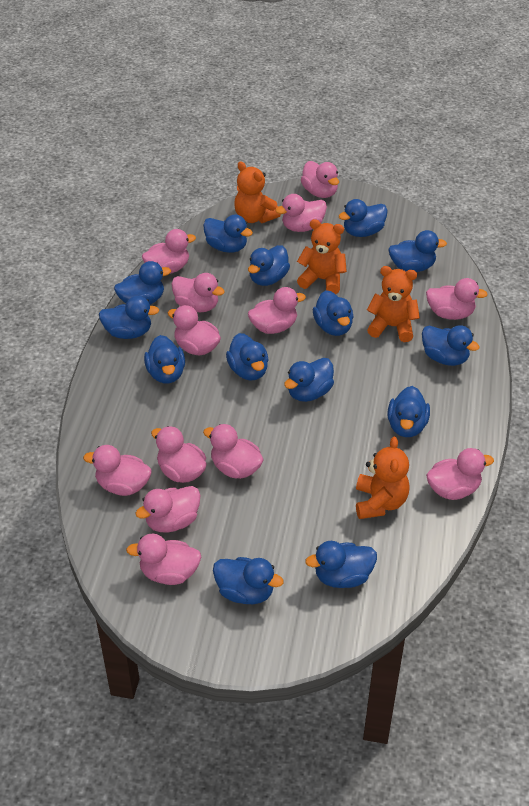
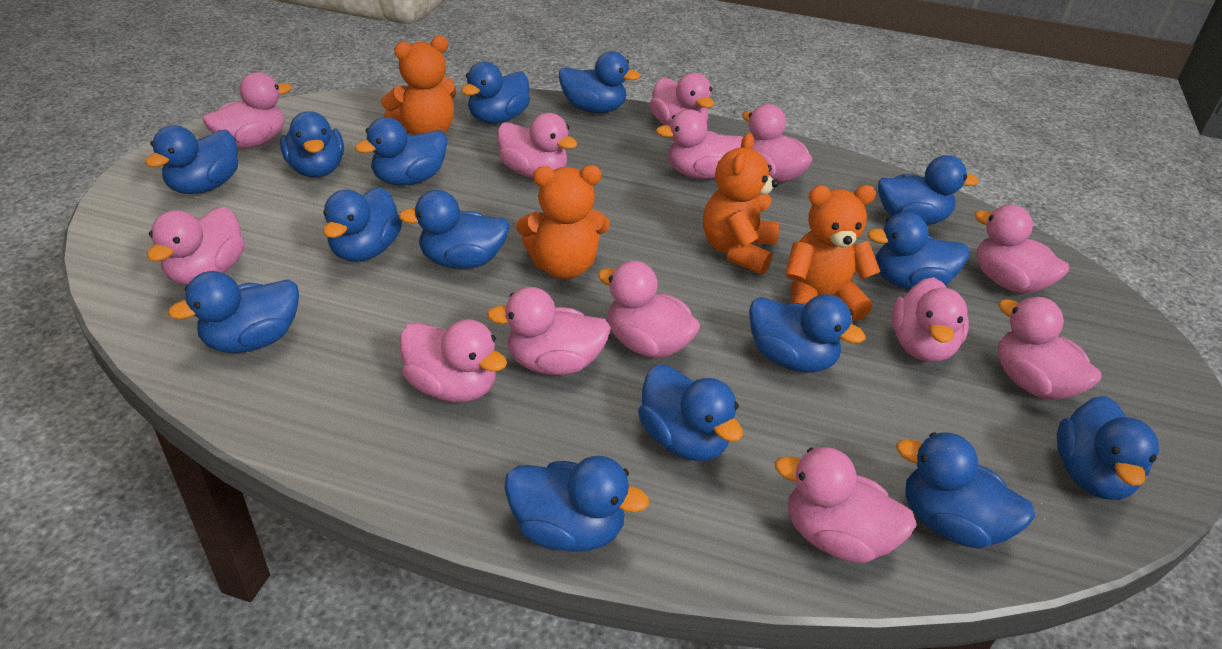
blue duck: [99,296,159,339] [114,261,171,305] [144,335,185,384] [203,214,253,253] [213,557,284,604] [226,333,268,381] [248,245,290,286] [284,358,334,402] [305,541,377,588] [313,290,353,336] [339,199,388,237] [387,386,430,437] [388,230,447,272] [422,325,480,366] = 14 -> [145,125,238,194] [168,271,299,353] [280,111,344,177] [323,187,402,262] [355,117,447,186] [399,190,510,269] [461,62,530,124] [504,456,649,552] [559,51,640,113] [638,365,743,461] [749,294,865,373] [867,212,969,290] [878,155,979,225] [896,432,1035,549] [1057,396,1159,500] = 15

